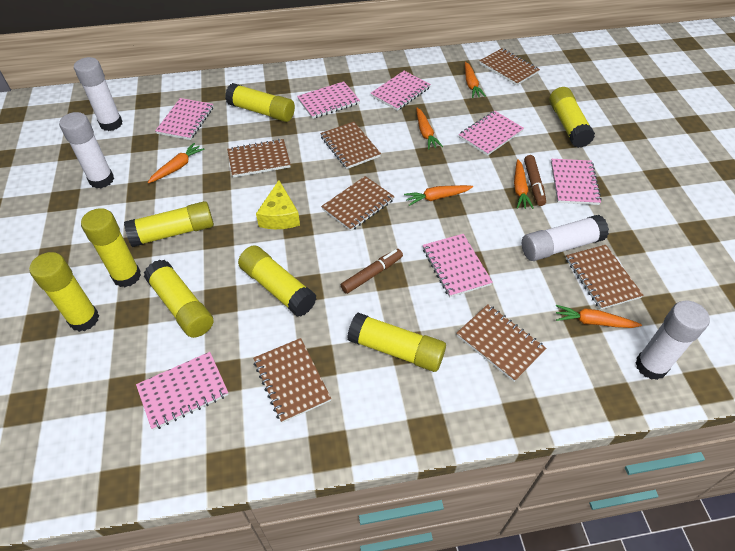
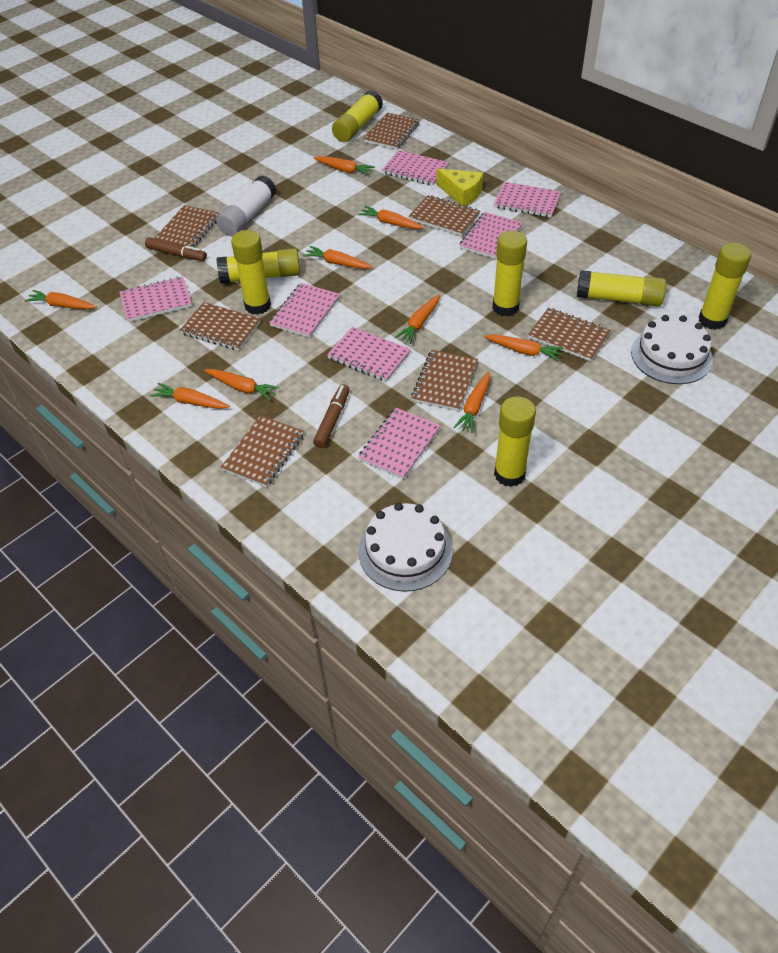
orange carrot: [148,143,205,183] [404,185,473,206] [416,108,443,150] [465,62,486,98] [514,159,534,209] [556,305,642,328] = 6 -> [25,290,97,309] [150,383,230,409] [204,369,280,401] [303,246,373,269] [314,156,375,175] [358,206,424,229] [394,294,440,344] [453,372,490,433] [484,334,564,361] = 9
white cake: none = 0 -> [358,503,453,592] [631,315,713,384] = 2
white glue stick: [59,112,114,188] [74,57,123,131] [522,215,609,261] [635,301,710,380] = 4 -> [217,175,276,236] = 1
yellow glue stick: [29,252,99,332] [81,208,141,287] [124,201,214,247] [144,260,213,338] [225,83,295,122] [238,245,317,317] [347,313,446,372] [549,87,595,148] = 8 -> [216,248,300,284] [231,230,271,315] [332,90,383,142] [492,231,527,316] [494,396,536,487] [577,270,666,306] [699,243,751,330] = 7

